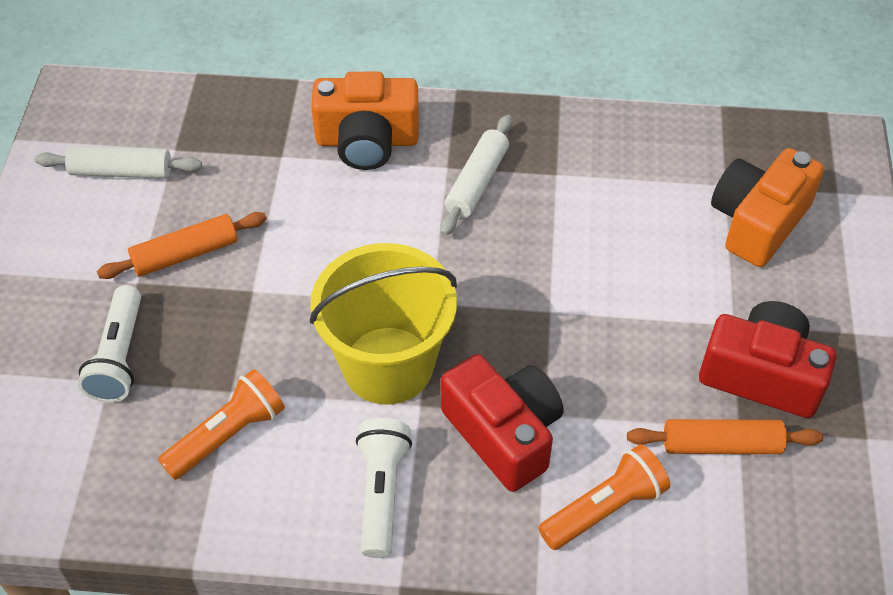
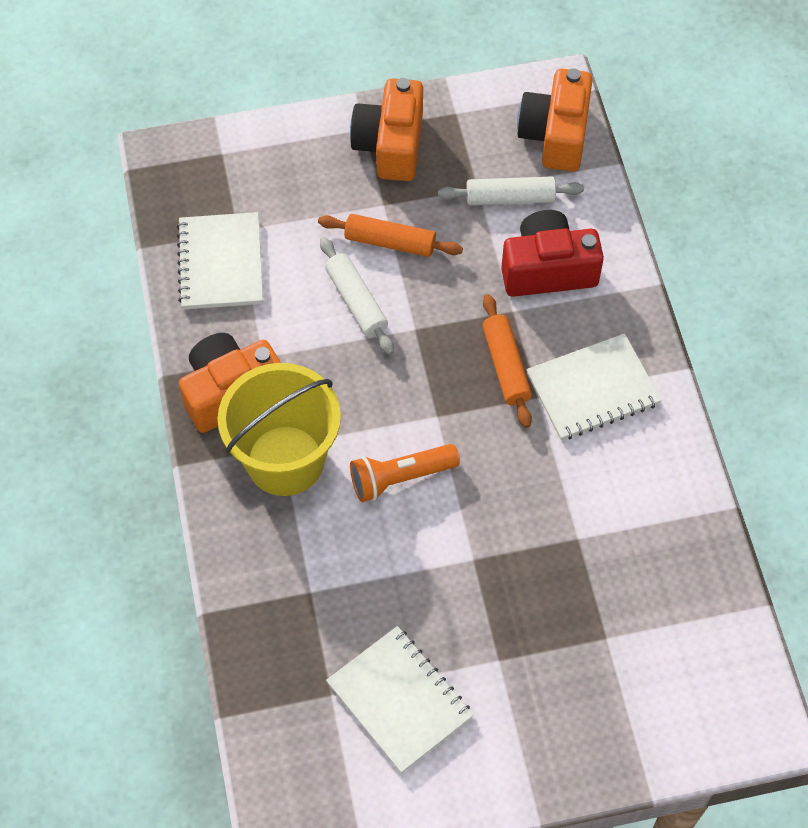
orange camera: [311,72,419,170] [711,148,824,267] = 2 -> [179,333,281,433] [350,78,423,181] [517,68,593,172] = 3
orange flashlight: [158,369,285,480] [538,444,670,550] = 2 -> [350,444,460,502] = 1
red camera: [441,354,563,492] [699,301,836,418] = 2 -> [501,210,604,297] = 1
white flashlight: [78,285,141,403] [356,418,412,558] = 2 -> none = 0
white notebook: none = 0 -> [177,212,263,310] [326,626,473,774] [526,333,662,440] = 3

